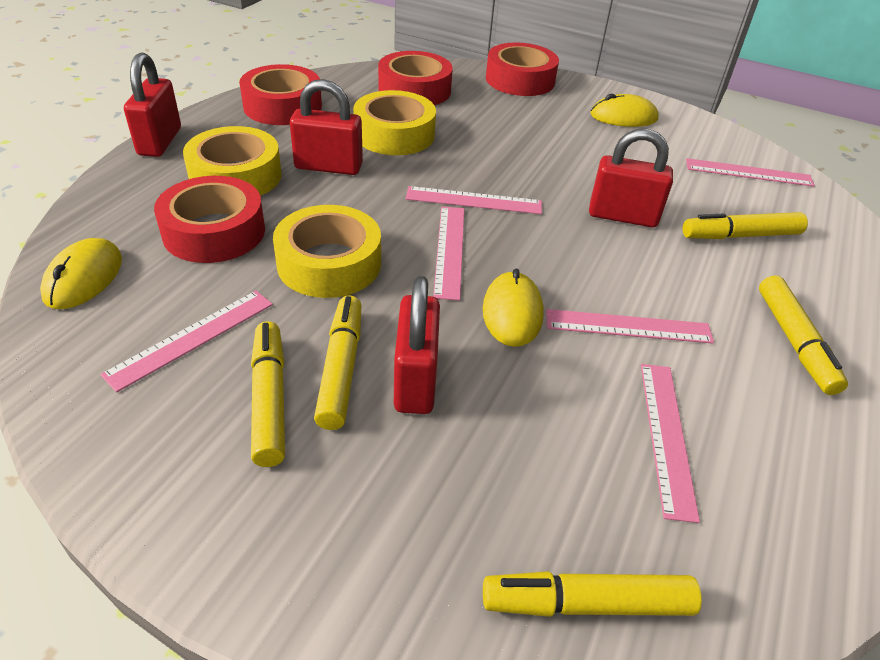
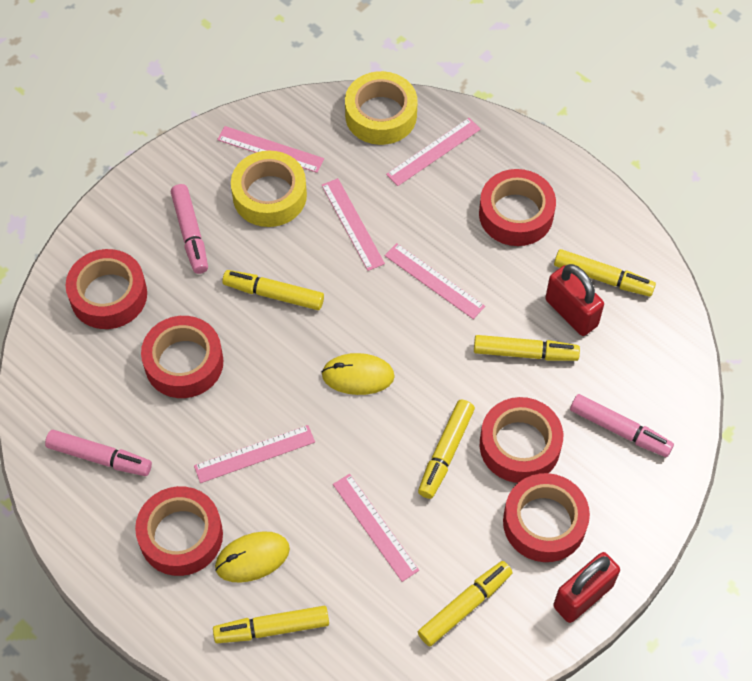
pink marker: none = 0 -> [45,430,152,476] [171,184,208,274] [570,394,674,457] = 3
red padlock: [124,53,181,157] [290,79,363,175] [394,276,440,414] [589,129,673,227] = 4 -> [545,264,604,336] [553,552,620,623] = 2
red tape: [154,176,265,263] [239,64,322,125] [378,51,453,105] [486,42,559,96] = 4 -> [66,249,147,329] [135,486,223,576] [141,316,223,398] [479,169,556,246] [480,397,563,483] [503,473,590,562] = 6
yellow marker: [251,321,285,467] [314,295,362,430] [483,571,702,617] [683,212,808,239] [759,275,848,395] = 5 -> [213,606,329,643] [222,270,324,310] [418,400,475,499] [418,561,513,646] [474,335,580,361] [554,249,656,297] = 6
yellow mouse: [40,238,122,309] [483,268,544,347] [590,94,659,127] = 3 -> [215,531,290,583] [321,353,395,395] = 2
yellow tape: [183,126,282,196] [273,205,381,298] [353,90,436,155] = 3 -> [231,151,307,227] [345,71,417,145] = 2

